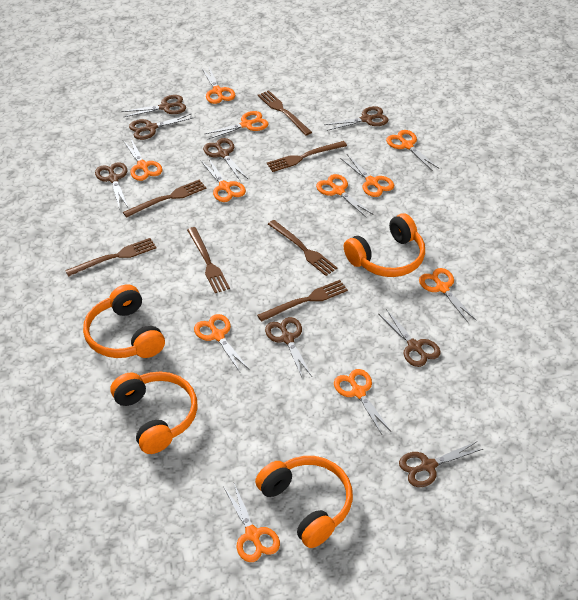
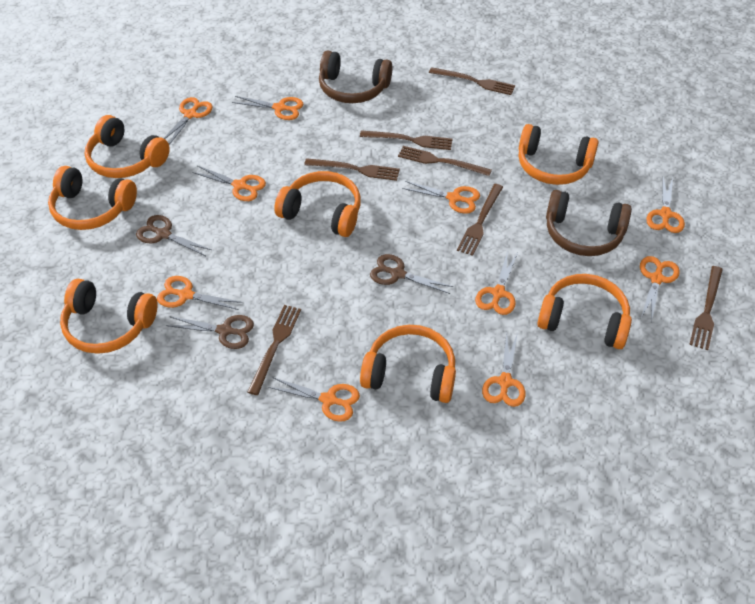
brown headphones: none = 0 -> [319,50,392,103] [546,190,632,256] = 2
brown scissors: [95,162,128,207] [121,95,186,117] [129,113,194,140] [203,138,248,180] [265,317,312,379] [324,106,389,131] [378,309,441,367] [399,441,483,487] = 8 -> [136,215,211,256] [166,315,254,349] [370,254,454,294] = 3
orange headphones: [83,284,165,358] [111,372,198,454] [255,456,353,548] [344,213,425,277] = 4 -> [48,166,137,230] [60,279,158,354] [85,115,170,178] [274,171,361,237] [360,325,456,403] [519,124,599,185] [537,274,632,349] = 7
orange scissors: [123,139,162,181] [194,314,249,372] [201,157,246,202] [202,67,235,104] [205,111,268,139] [224,483,280,562] [316,174,373,218] [334,369,391,434] [340,154,394,197] [386,130,438,171] [419,268,476,322] = 11 -> [157,276,243,310] [163,97,213,145] [192,166,266,201] [232,96,304,120] [268,377,360,422] [402,181,480,214] [475,251,518,315] [482,333,526,407] [640,256,680,322] [646,178,685,233] = 10

